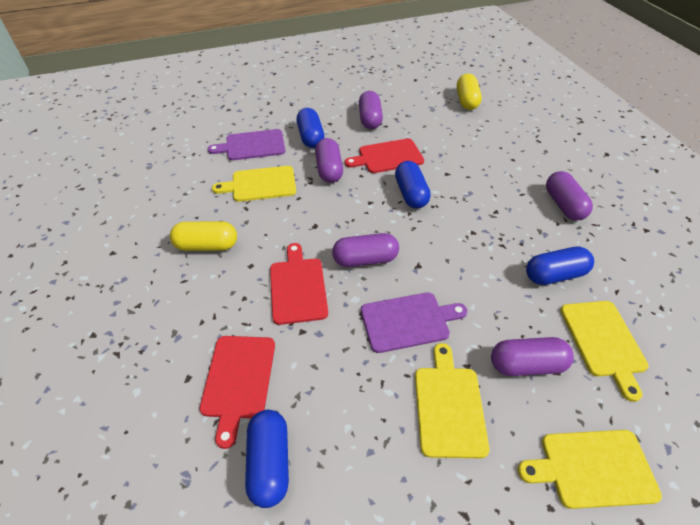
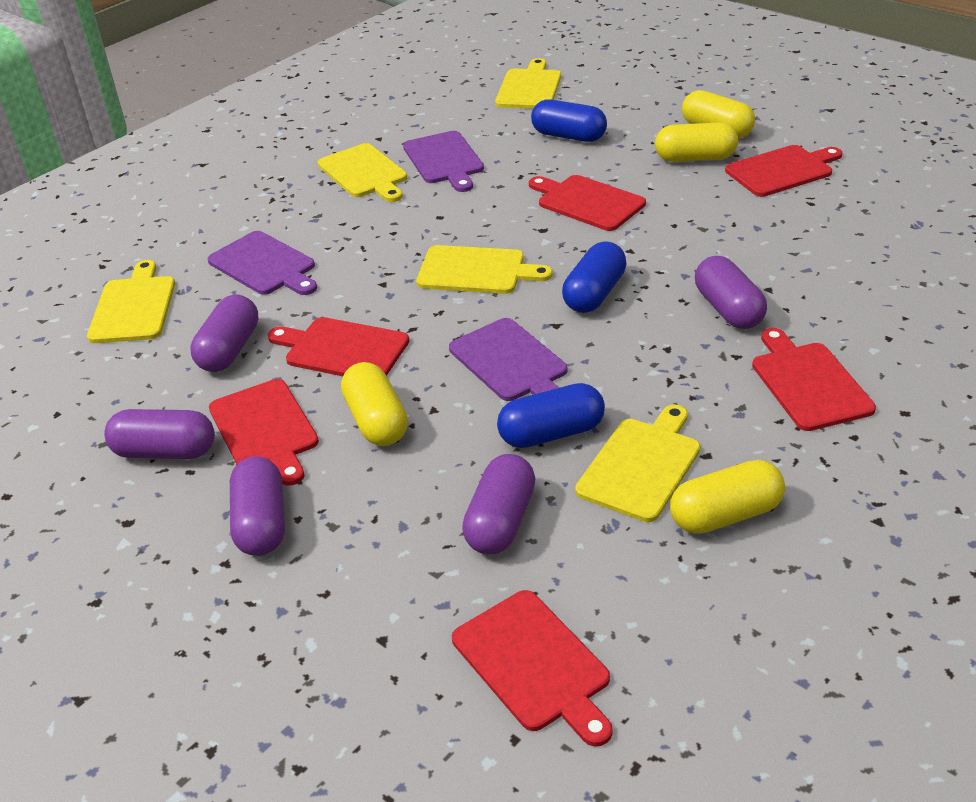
blue capsule: [245,410,289,508] [297,108,324,148] [395,161,431,208] [526,247,594,285] = 4 -> [497,383,605,448] [531,99,607,142] [562,241,627,313] = 3
purple cutting board: [208,129,285,161] [361,292,467,353] = 2 -> [208,231,317,295] [403,131,484,192] [449,318,568,401] = 3
red cutting board: [199,336,275,449] [270,243,328,325] [345,138,424,173] = 3 -> [209,379,319,486] [268,317,409,376] [452,590,612,747] [529,175,646,231] [725,145,842,197] [752,328,876,431] = 6
yellow capsule: [170,221,237,251] [457,74,482,110] = 2 -> [341,362,408,446] [655,122,738,162] [670,460,785,534] [682,90,755,138] = 4
yellow cutting board: [212,166,296,202] [415,343,490,458] [518,430,662,509] [560,301,649,402] = 4 -> [87,260,175,343] [318,143,407,202] [416,245,553,294] [495,58,561,109] [575,404,701,522] = 5

